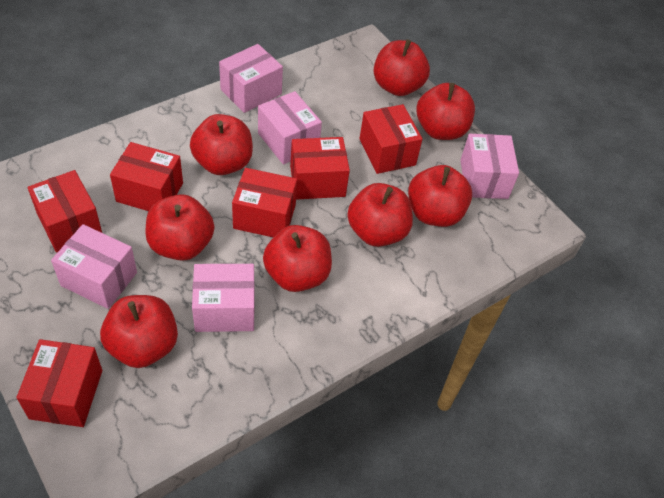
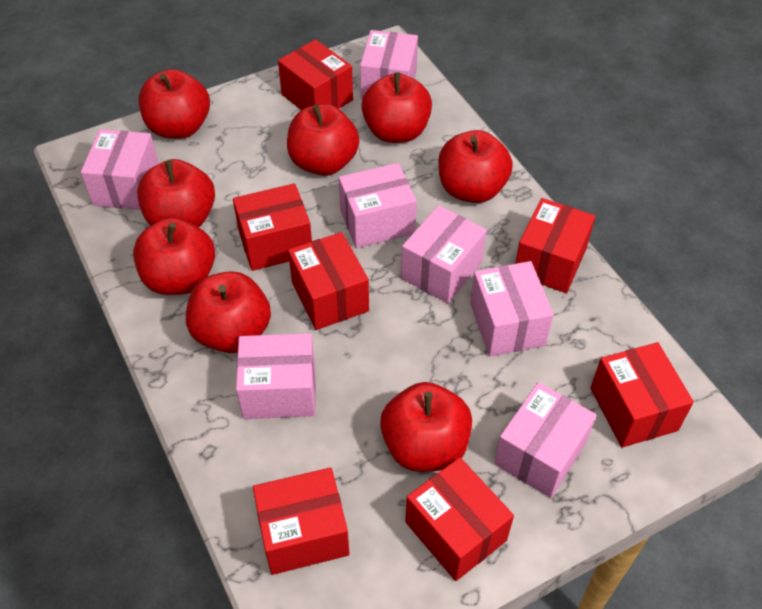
pink box: [51,224,137,309] [192,264,255,332] [219,44,283,113] [258,91,322,164] [460,134,519,199] = 5 -> [81,129,159,210] [236,333,315,419] [339,163,417,248] [360,30,418,99] [401,205,487,304] [470,261,554,357] [494,382,597,498] = 7
red box: [17,339,102,427] [28,170,102,252] [110,142,183,211] [232,168,297,237] [290,137,350,200] [360,104,422,174] = 6 -> [233,183,312,271] [253,467,349,575] [278,39,353,110] [288,232,369,330] [405,457,514,581] [515,198,595,293] [590,342,694,448] = 7

